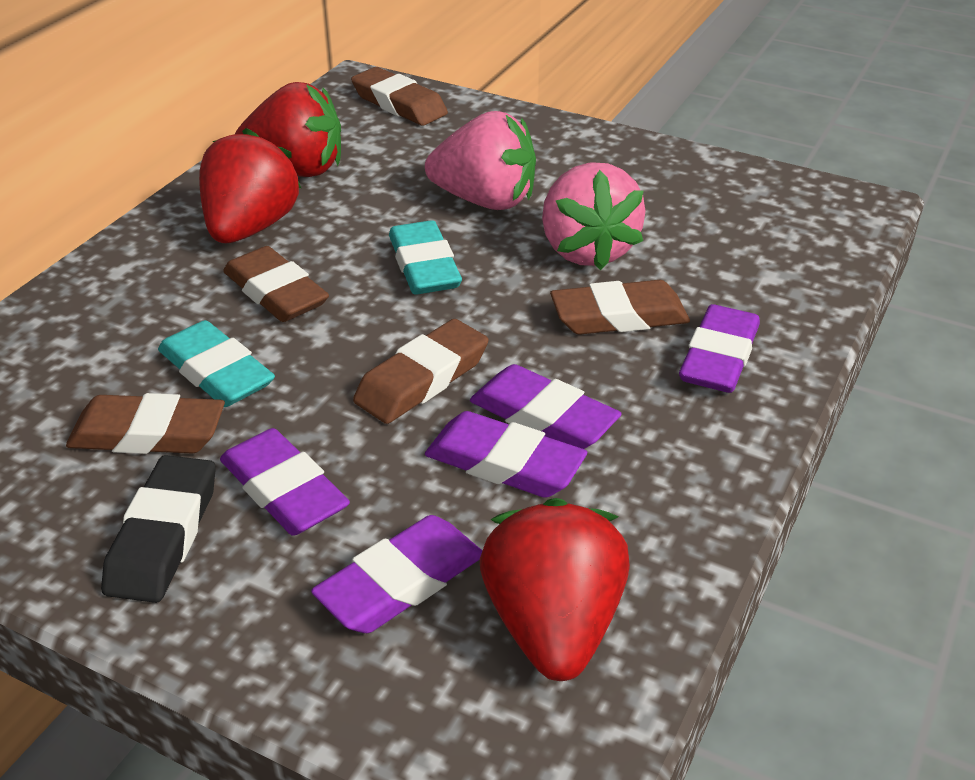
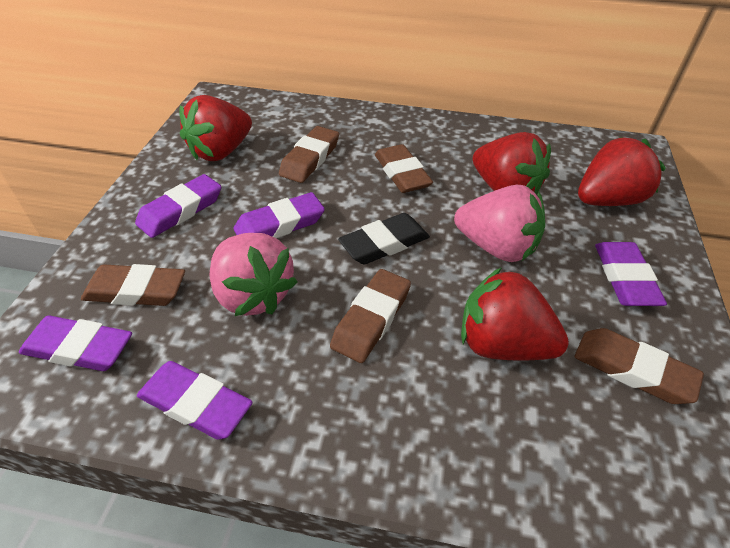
red strawberry: [199,128,301,243] [235,82,341,177] [480,498,630,681] = 3 -> [179,95,252,161] [461,267,569,361] [473,132,551,195] [578,137,666,206] = 4
turquoise eraser: [158,320,275,407] [389,220,462,295] = 2 -> none = 0

